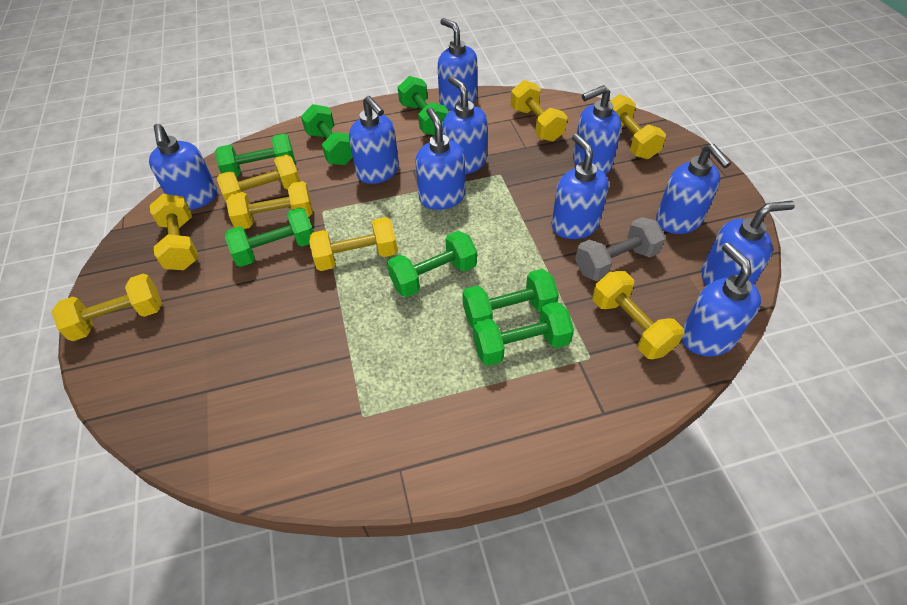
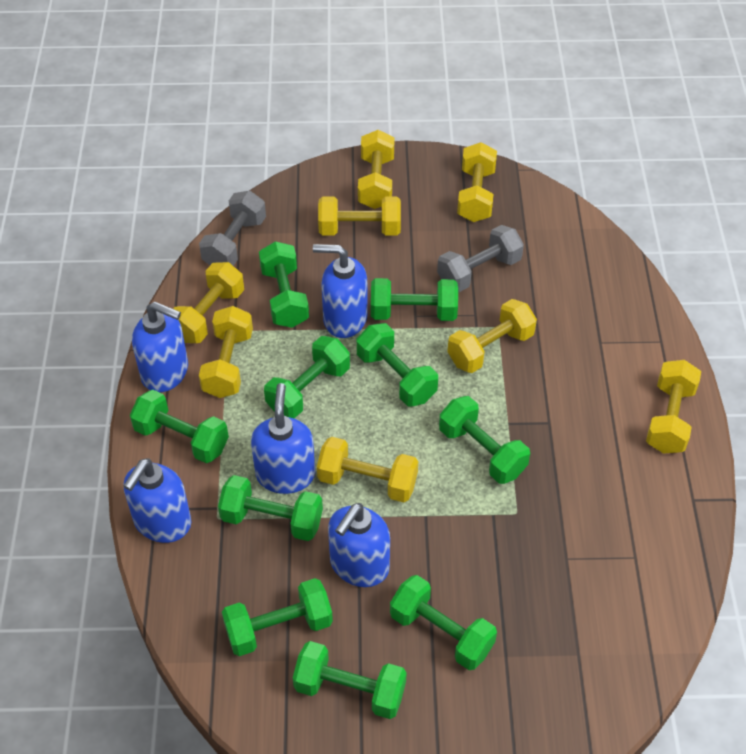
blue soap dispenser: [149,124,217,210] [349,96,399,184] [415,107,465,210] [437,18,477,110] [442,76,487,174] [552,133,609,239] [573,85,621,175] [656,144,731,234] [682,243,761,357] [701,201,795,286] = 10 -> [124,458,191,543] [132,301,188,392] [251,383,315,494] [313,244,368,338] [328,503,390,587] = 5
green dumbbell: [214,133,295,177] [225,208,313,267] [301,104,353,165] [387,231,477,297] [398,76,449,135] [463,269,559,328] [473,301,574,366] = 7 -> [130,390,229,463] [218,475,323,541] [222,578,333,656] [259,241,309,328] [264,336,350,418] [293,641,407,719] [357,323,438,406] [371,278,458,321] [390,575,497,670] [439,396,530,484] = 10
grey dumbbell: [575,217,666,281] = 1 -> [199,191,266,266] [437,225,524,292] = 2

